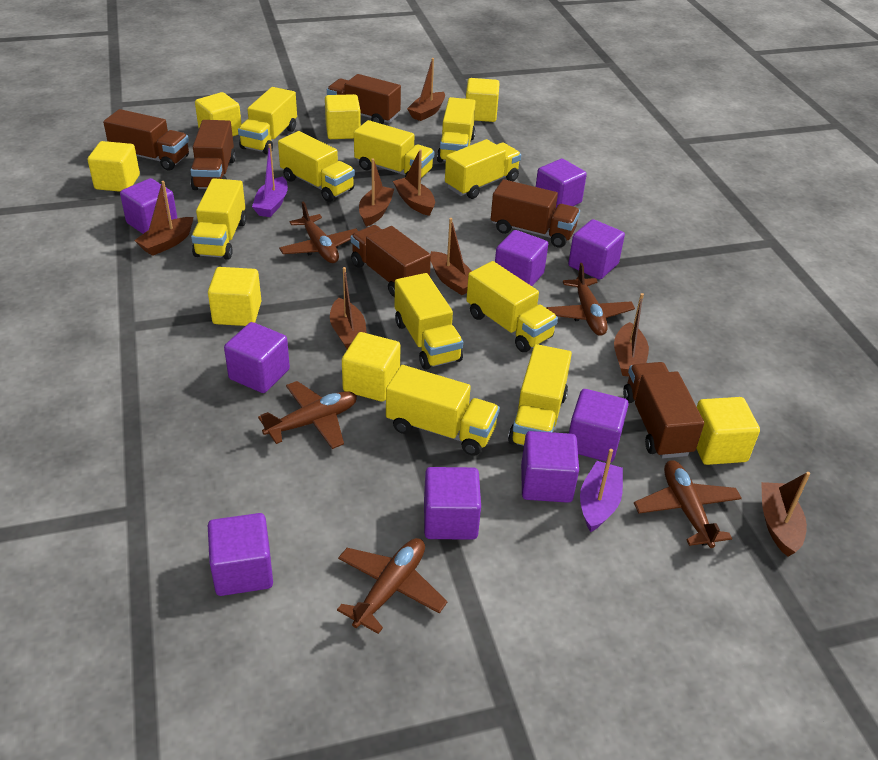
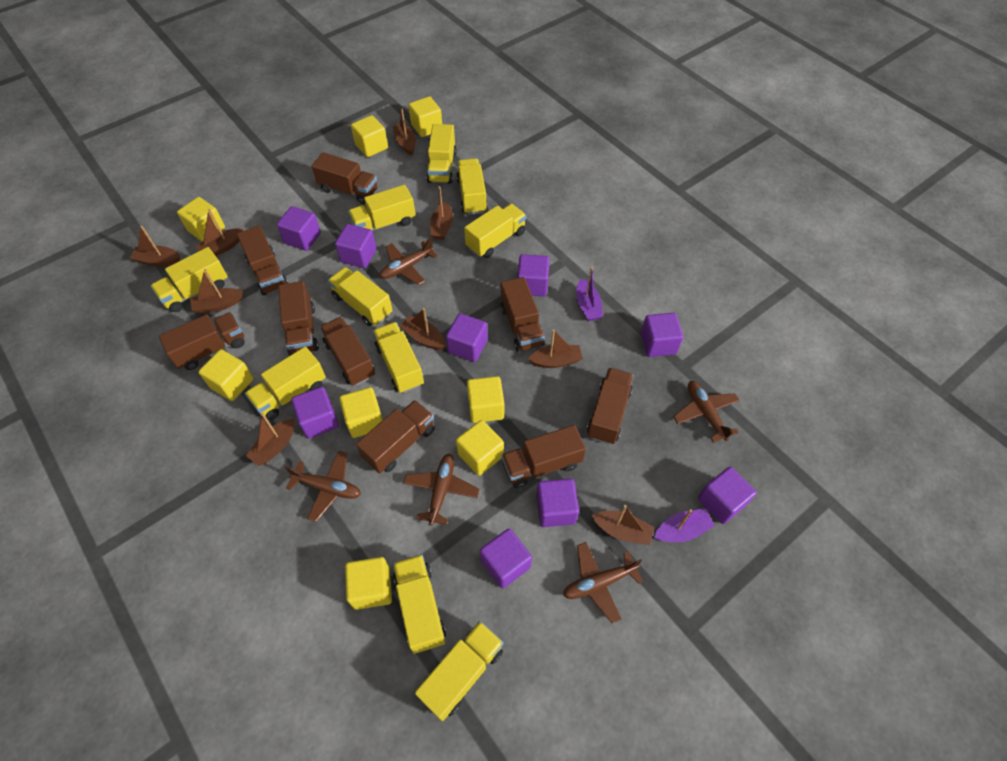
brown boat: [134,181,193,256] [330,267,367,349] [359,158,394,227] [393,149,435,216] [407,58,445,121] [430,218,472,295] [614,293,649,376] [761,472,810,557] = 8 -> [130,225,180,267] [190,269,243,314] [195,209,243,256] [246,413,295,466] [393,108,416,156] [400,308,446,350] [430,186,453,240] [528,329,583,368] [592,505,655,545] = 9
brown truck: [103,109,189,171] [190,120,236,190] [327,74,401,124] [351,225,431,297] [491,179,580,248] [623,362,704,458] = 6 -> [159,312,245,370] [237,226,288,296] [278,281,319,355] [312,152,378,204] [320,317,375,386] [356,400,435,473] [501,277,545,352] [501,425,586,488] [587,368,634,445] = 9
yellow cube: [88,141,140,192] [195,92,241,136] [208,267,261,326] [325,94,361,139] [342,332,401,402] [466,78,499,122] [696,397,760,465] = 7 -> [177,197,225,242] [198,349,254,401] [339,387,383,438] [345,557,392,610] [351,115,388,157] [408,96,442,137] [456,420,504,476] [467,376,504,423] = 8

